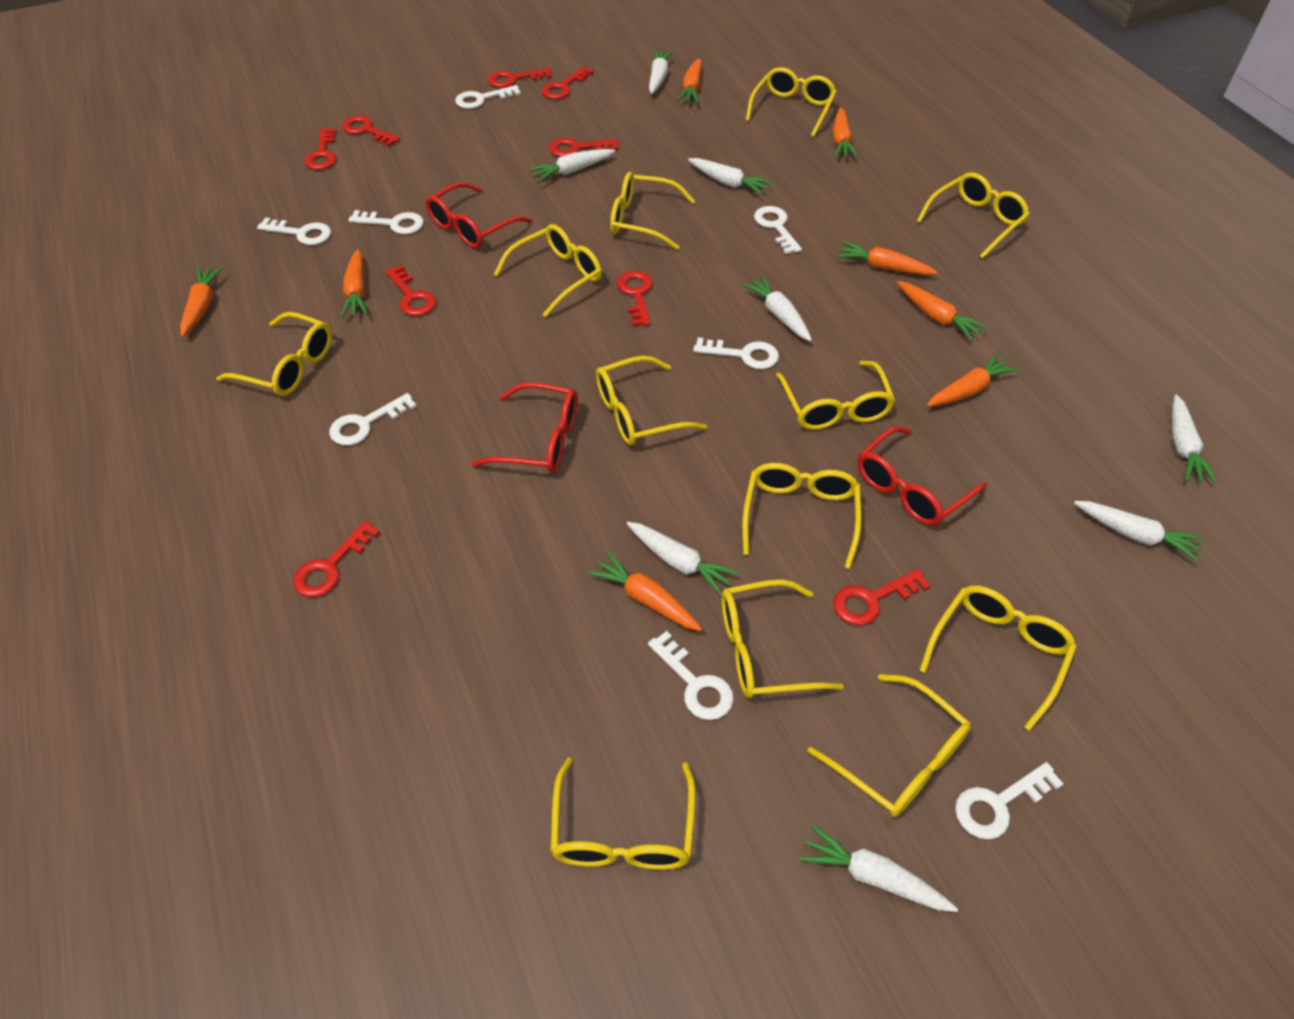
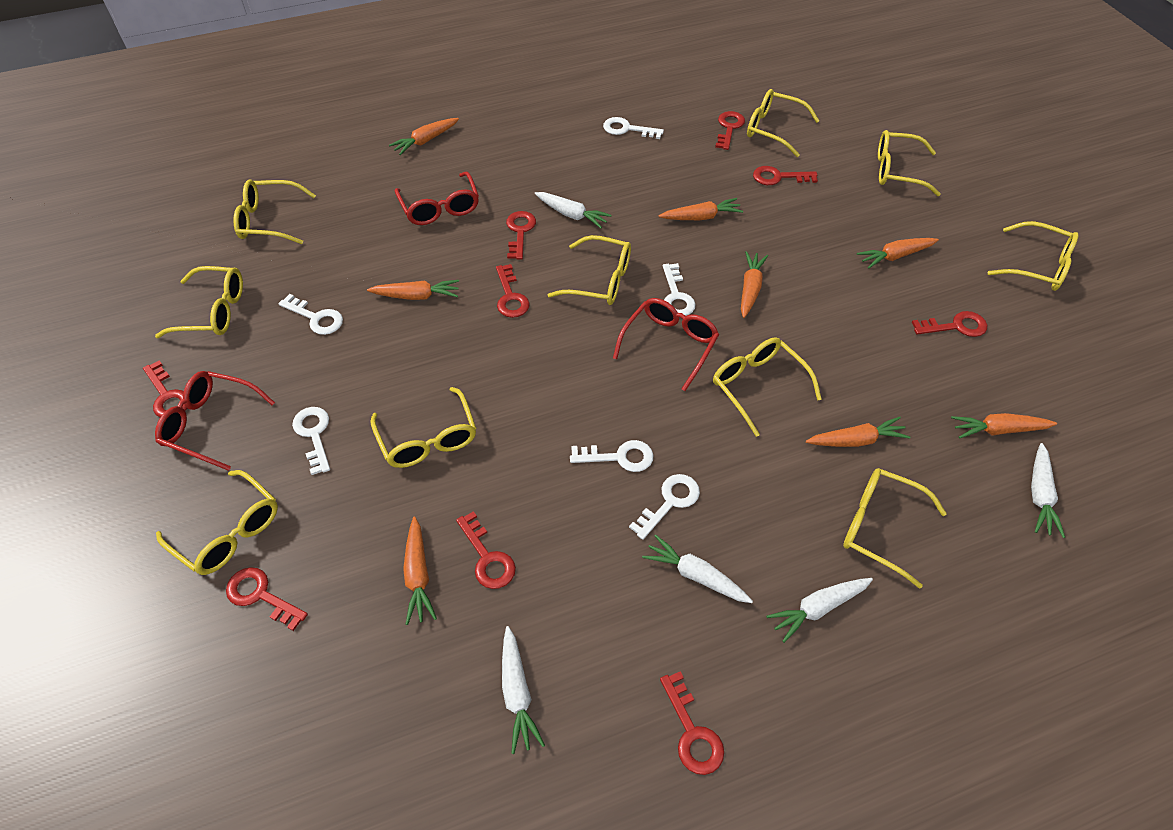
white carrot: [529,149,615,182] [627,522,740,596] [649,50,673,94] [688,158,772,195] [742,275,812,342] [799,824,958,912] [1074,501,1205,562] [1172,395,1217,483] = 8 -> [502,626,545,754] [535,192,611,228] [642,535,753,603] [766,578,873,643] [1031,443,1065,538] = 5
white key: [257,217,331,245] [329,393,417,445] [349,210,424,234] [455,85,521,109] [648,631,734,720] [693,337,779,369] [754,206,802,254] [955,762,1063,839] = 8 -> [278,294,343,335] [292,407,330,475] [570,440,653,472] [603,117,664,139] [629,474,700,540] [663,263,696,316] = 6
yellow glasses: [216,312,332,396] [494,224,602,317] [550,758,696,870] [596,356,707,446] [610,172,695,250] [722,579,844,698] [742,463,862,569] [746,67,837,137] [776,361,896,430] [808,674,971,817] [917,172,1030,259] [920,586,1077,731] = 12 -> [155,266,243,338] [156,470,278,575] [233,180,316,244] [370,387,476,468] [548,235,631,305] [713,337,822,437] [747,89,820,157] [843,468,947,589] [878,130,941,196] [988,221,1079,291] = 10

